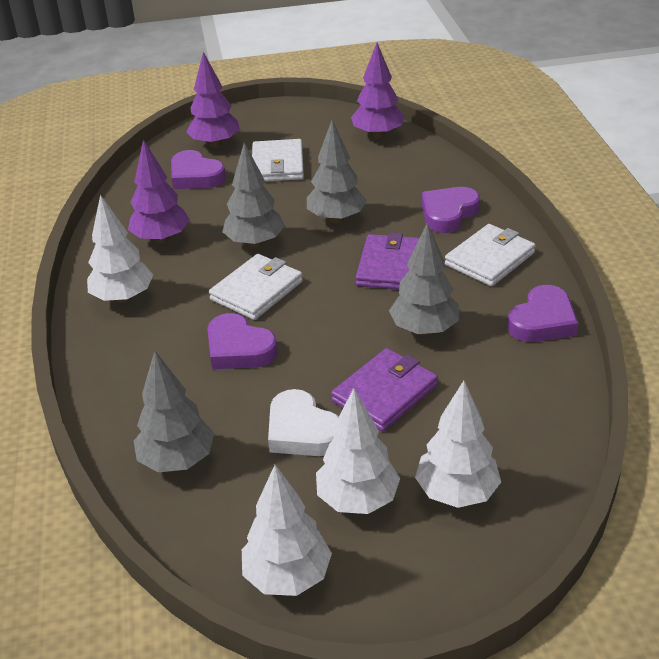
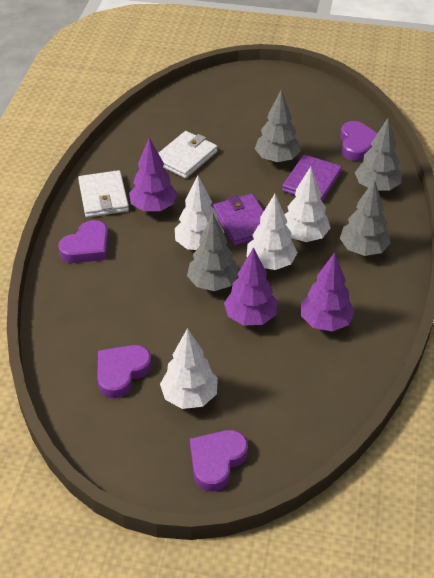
white heart: [268,389,339,456] = 1 -> none = 0
white wallet: [209,254,303,320] [252,139,304,182] [445,224,536,286] = 3 -> [78,170,129,218] [158,131,218,178] = 2

